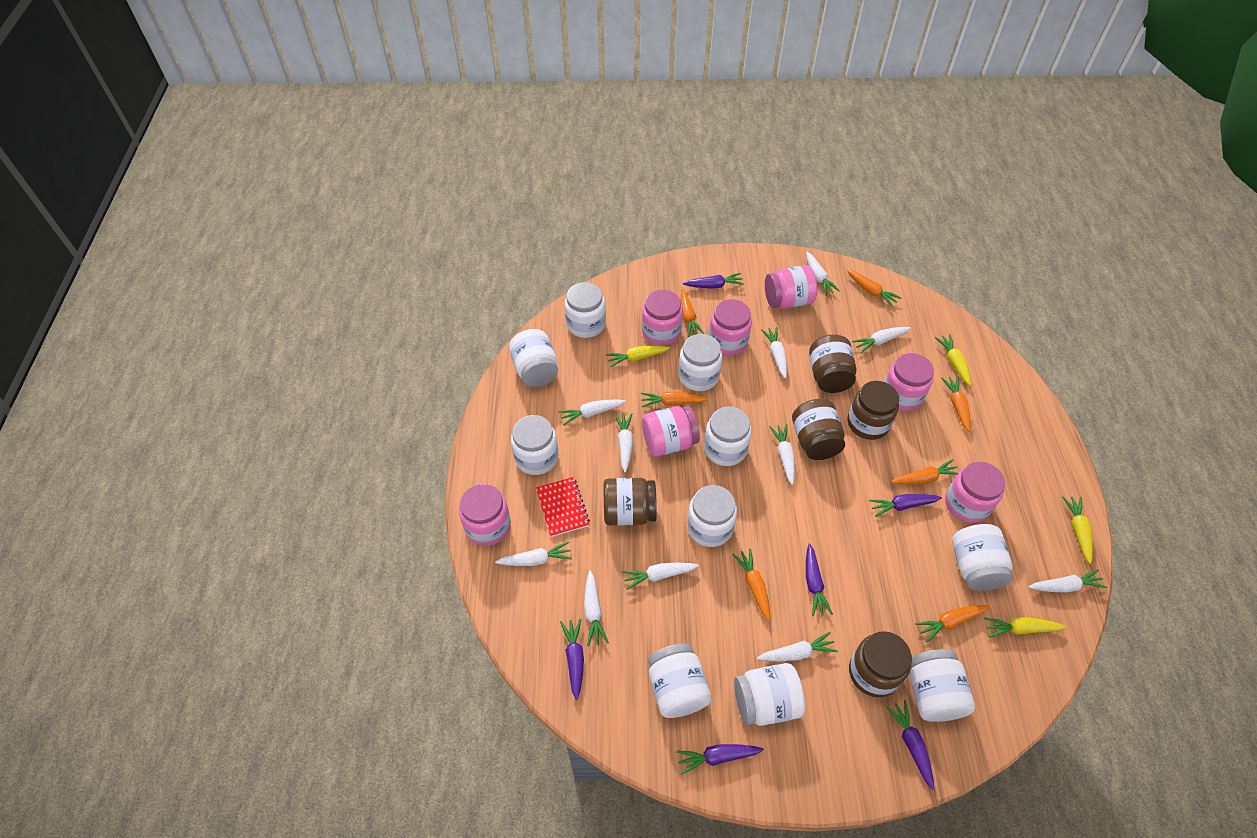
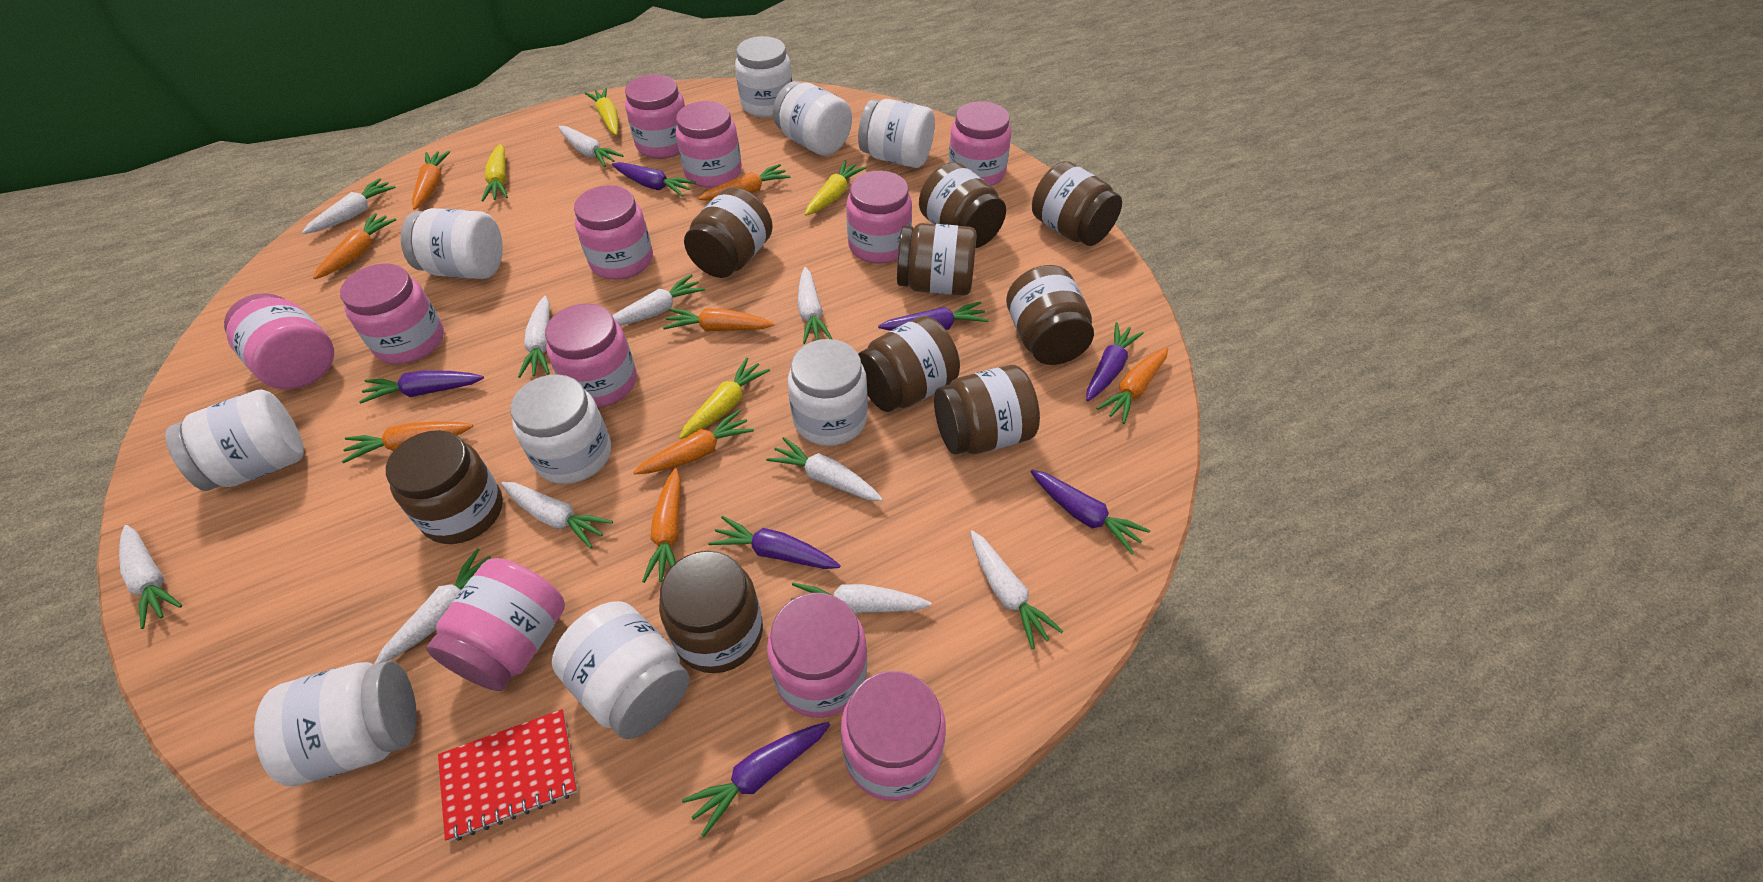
brown jar: [603,478,657,526] [792,399,845,460] [809,335,856,393] [848,381,899,440] [849,631,912,697] = 5 -> [386,430,503,544] [659,551,763,673] [684,187,773,278] [858,316,960,412] [897,223,977,295] [919,162,1006,248] [934,365,1040,455] [1006,265,1094,365] [1032,161,1122,246] = 9
orange carrot: [641,391,708,407] [681,289,704,337] [732,549,770,621] [847,270,901,307] [891,459,958,484] [915,605,989,642] [941,376,971,432] = 7 -> [313,213,396,279] [342,421,473,463] [412,151,450,210] [633,410,754,474] [642,468,681,583] [663,308,775,332] [698,164,791,201] [1096,347,1168,424] = 8
pink jar: [459,484,511,546] [642,290,683,346] [642,406,700,457] [709,299,752,356] [765,265,817,309] [884,353,934,411] [945,462,1005,523] = 7 -> [224,293,334,389] [340,263,444,364] [426,558,565,691] [545,304,637,407] [574,185,653,280] [625,74,685,159] [676,101,742,188] [767,593,867,718] [841,671,946,801] [846,171,912,264] [949,101,1011,186] = 11
purple carrot: [560,619,584,700] [676,744,764,775] [683,273,744,289] [806,544,833,616] [869,494,942,517] [885,700,934,790] = 6 -> [359,370,484,404] [612,162,696,197] [682,722,830,837] [708,516,841,569] [878,301,989,331] [1031,470,1150,554] [1086,322,1144,401] = 7
white jar: [509,329,558,387] [511,415,558,475] [565,282,606,338] [648,644,712,718] [678,334,722,391] [687,485,737,547] [704,406,752,466] [734,663,805,726] [910,649,976,722] [952,524,1013,591] = 10 -> [165,389,304,491] [254,661,417,786] [401,208,503,279] [510,374,611,484] [552,601,689,739] [735,36,792,118] [773,81,852,156] [788,339,868,446] [858,99,935,168] = 9

